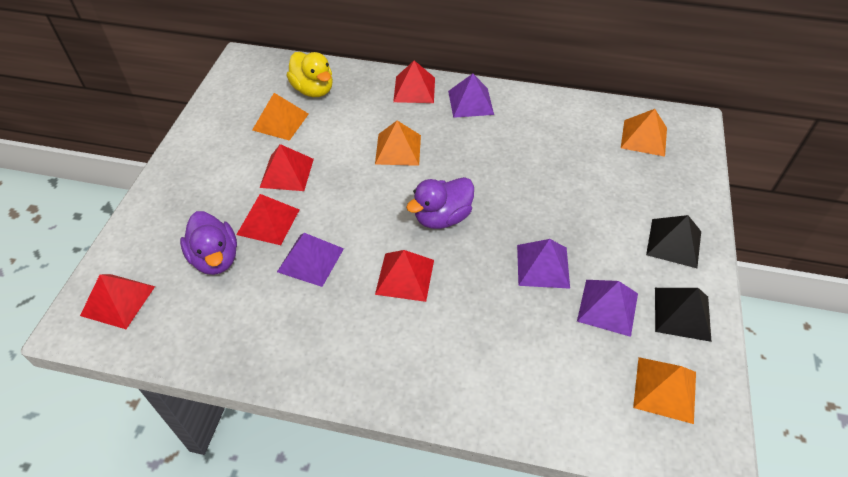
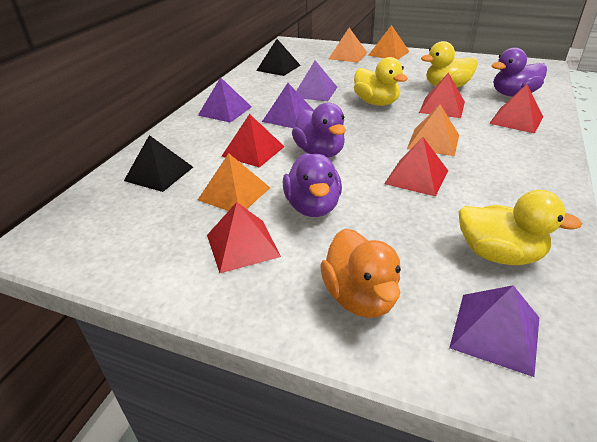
orange duck: none = 0 -> [320,228,401,318] = 1
purple duck: [180,211,237,275] [406,177,474,229] = 2 -> [283,153,342,217] [292,103,346,158] [491,47,547,97] = 3
yellow duck: [287,52,333,97] = 1 -> [354,57,408,106] [421,41,478,88] [458,190,582,265] = 3

